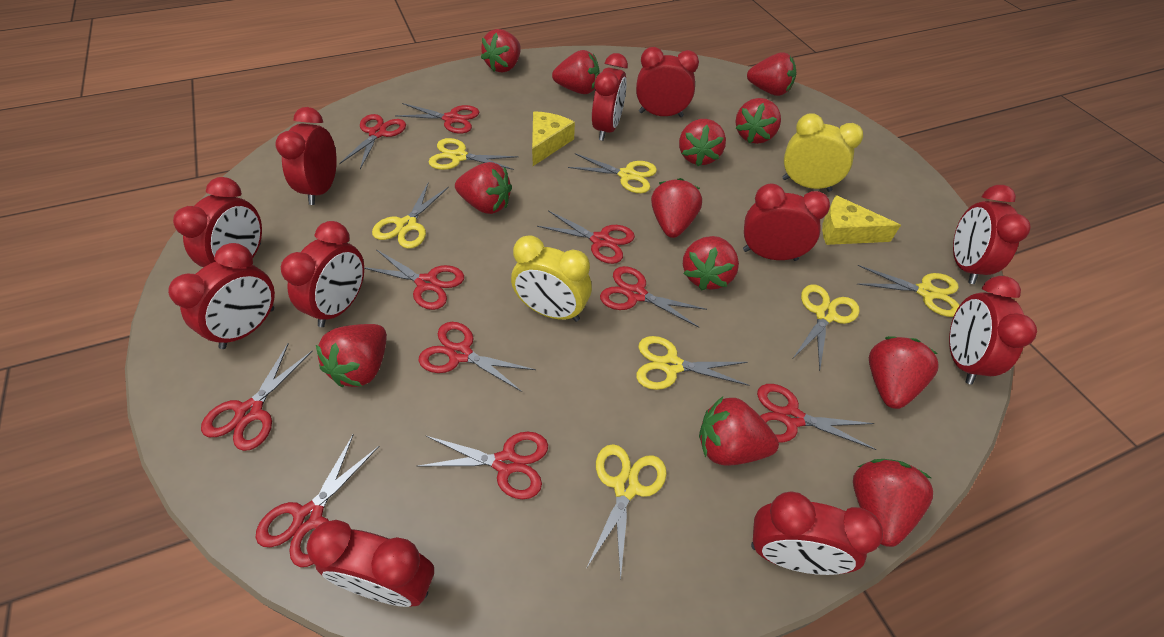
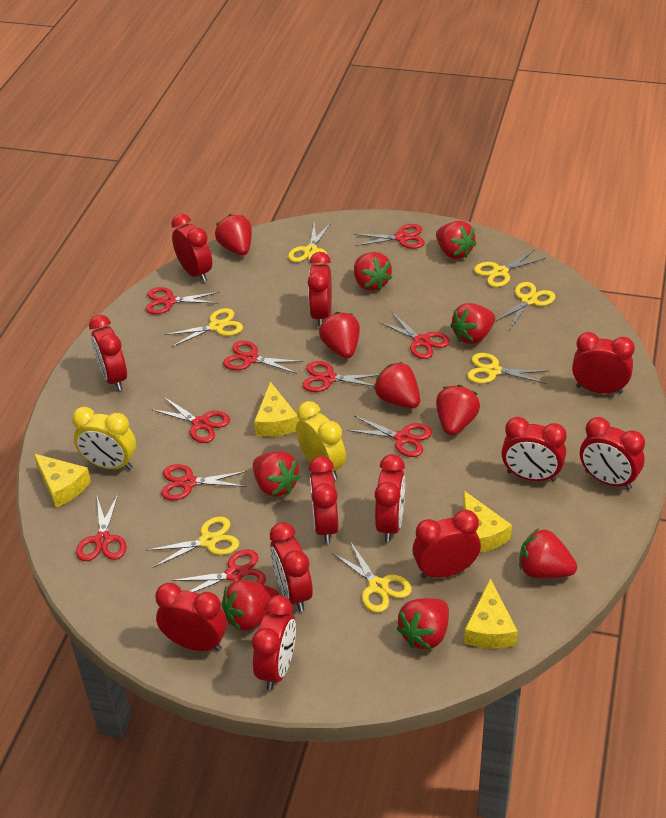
red clock: [168,243,275,349] [173,177,262,268] [276,107,337,205] [281,221,364,327] [306,520,434,607] [592,53,628,141] [636,47,699,117] [743,183,830,261] [751,491,883,575] [949,276,1037,384] [953,185,1031,284] = 11 -> [89,315,127,391] [155,583,227,651] [171,214,212,282] [252,595,296,690] [270,522,313,612] [308,252,332,327] [309,456,338,544] [375,454,405,542] [412,510,481,579] [501,417,566,482] [572,332,635,394] [580,417,645,490] = 12
red strawberry: [316,324,387,387] [455,162,512,214] [481,29,521,73] [552,50,600,94] [651,178,702,238] [679,119,726,166] [683,236,739,290] [699,397,779,466] [735,98,781,144] [747,52,796,96] [853,459,933,547] [869,336,939,409] = 12 -> [215,214,252,255] [222,580,279,631] [253,451,301,497] [319,312,360,358] [354,252,392,291] [374,362,420,408] [396,598,449,649] [436,221,476,259] [436,385,480,435] [450,303,495,344] [519,528,577,578] = 11
yellow cheese: [532,111,575,166] [822,195,901,245] = 2 -> [34,454,91,507] [254,382,299,437] [463,491,512,552] [464,578,518,648] = 4

